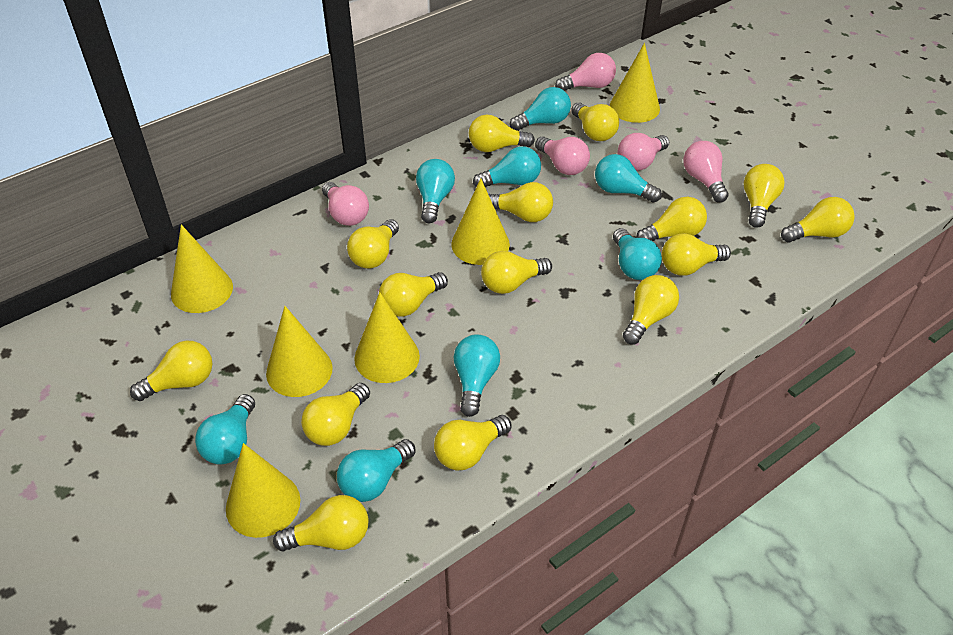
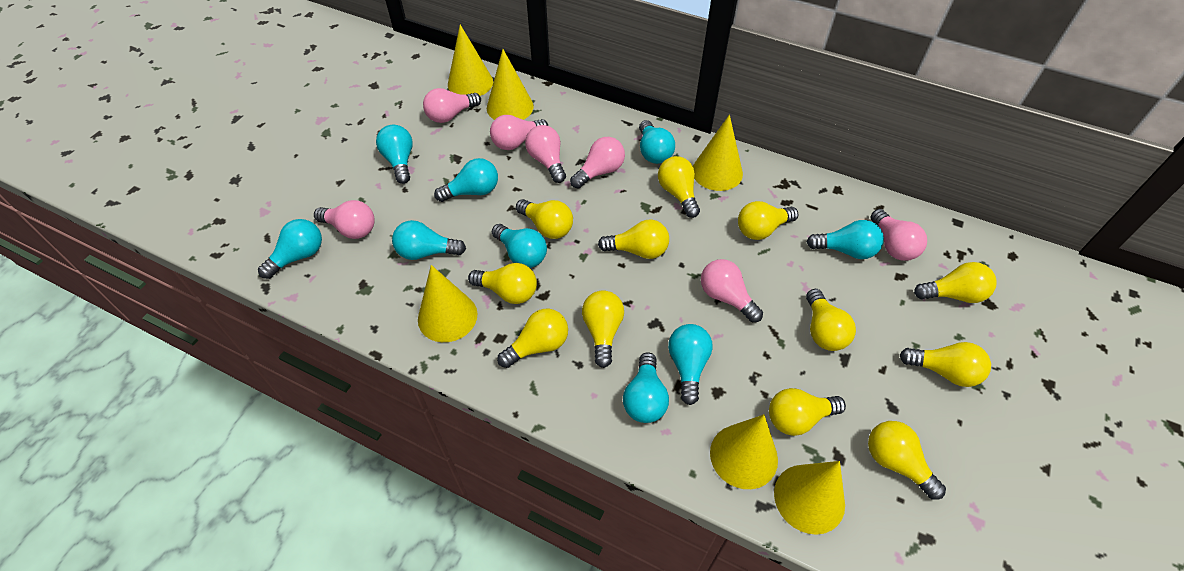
pink light bulb: [322,182,369,226] [535,136,590,175] [555,53,616,91] [618,133,669,171] [683,141,729,203] = 5 -> [314,200,375,239] [423,88,481,123] [490,115,548,150] [525,125,566,183] [570,137,625,189] [701,259,763,322] [871,209,927,261] = 7
turquoise light bulb: [195,394,255,465] [337,439,416,502] [416,159,455,223] [454,334,500,417] [473,146,541,187] [510,87,571,131] [595,154,662,203] [613,228,662,280] = 8 -> [258,219,322,279] [376,125,413,184] [392,220,466,260] [434,158,498,202] [492,224,547,268] [623,352,669,423] [639,120,675,164] [668,324,713,405] [807,220,884,259] = 9
yellow light bulb: [130,340,212,401] [273,495,369,551] [301,383,370,446] [347,219,399,269] [379,272,448,317] [434,415,512,470] [469,114,535,152] [481,251,552,294] [488,182,553,222] [571,103,619,141] [623,275,679,344] [636,197,707,241] [662,233,731,276] [744,164,785,228] [781,197,855,243] = 15 -> [468,263,537,304] [497,309,568,368] [516,199,573,239] [582,290,624,368] [598,219,669,259] [658,156,700,218] [738,201,798,240] [769,388,846,436] [806,289,856,351] [868,421,946,500] [900,342,991,387] [914,262,997,303] = 12

